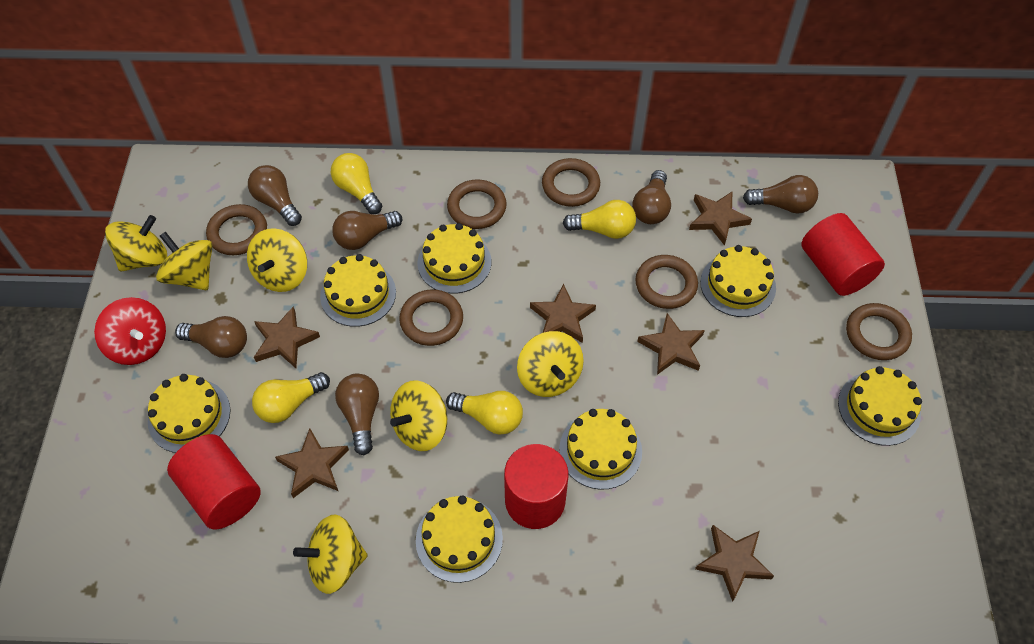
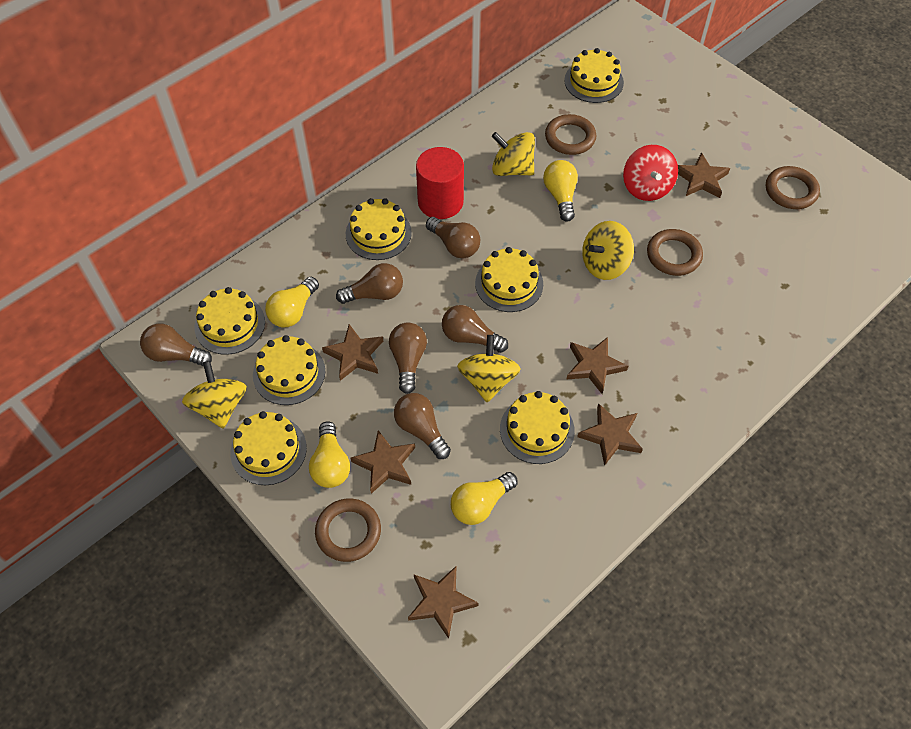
brown ring: [206,204,267,255] [399,289,463,346] [447,179,507,229] [542,158,600,207] [635,255,698,309] [846,303,912,360] = 6 -> [315,498,381,562] [545,114,596,155] [647,229,703,276] [766,166,820,209] = 4
red cylinder: [167,434,261,530] [504,444,568,529] [801,213,885,296] = 3 -> [416,147,464,219] = 1
yellow spinning top: [105,215,167,272] [156,232,213,290] [247,228,307,292] [293,514,368,594] [390,380,447,451] [517,331,584,397] = 6 -> [182,361,247,429] [457,335,521,402] [492,132,535,176] [582,221,634,280] = 4

